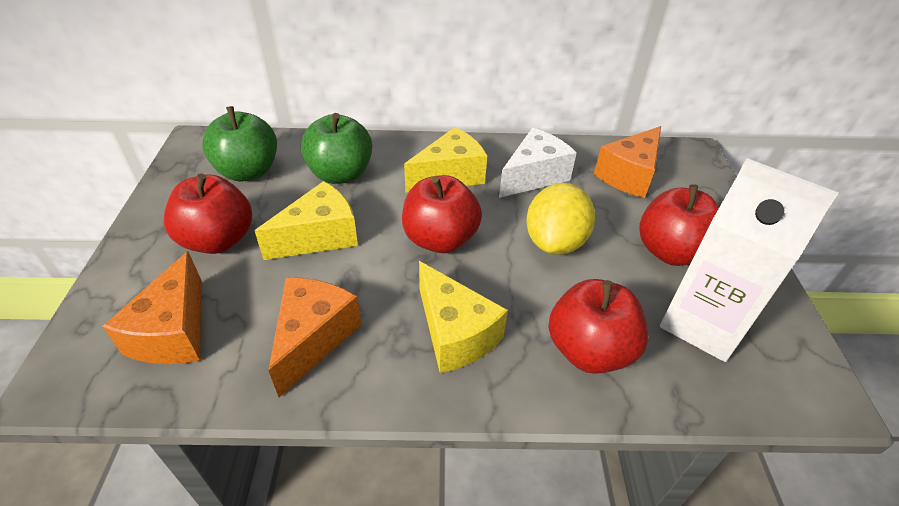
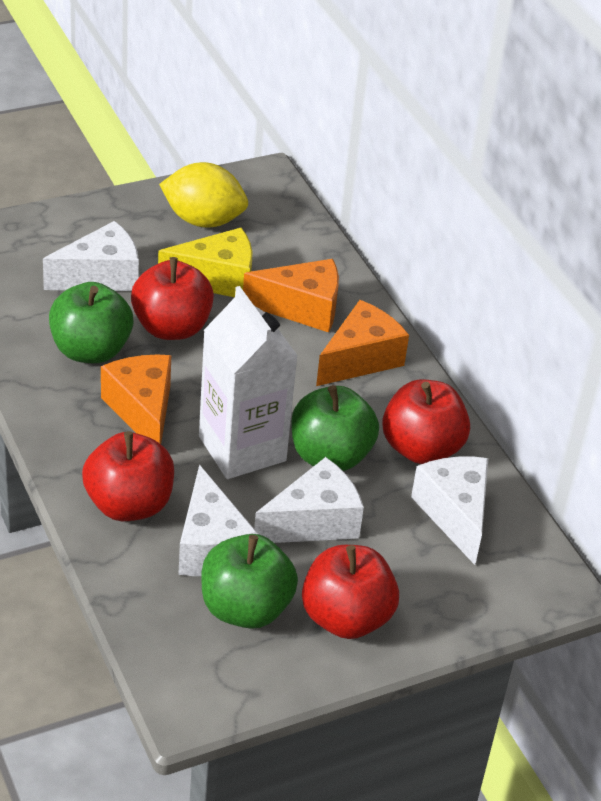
green apple: [202,106,277,182] [301,113,372,184] = 2 -> [49,282,134,363] [202,534,298,629] [291,385,379,471] = 3
white cheese: [499,128,577,198] = 1 -> [43,221,139,291] [178,465,258,576] [254,457,364,543] [411,457,488,565] = 4
yellow cheese: [255,181,358,260] [404,127,487,193] [419,261,508,373] = 3 -> [158,228,252,297] = 1

